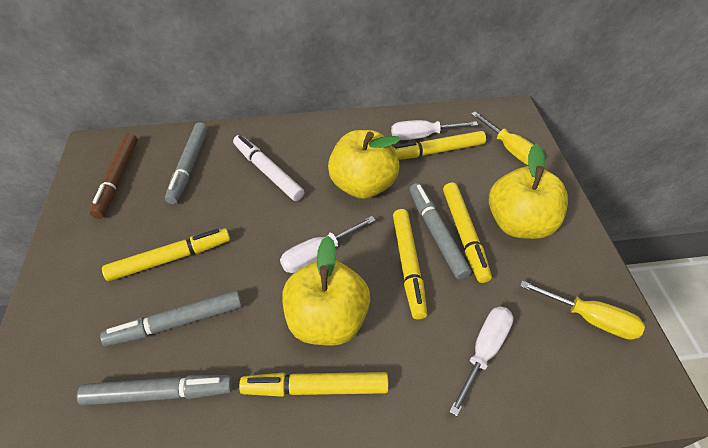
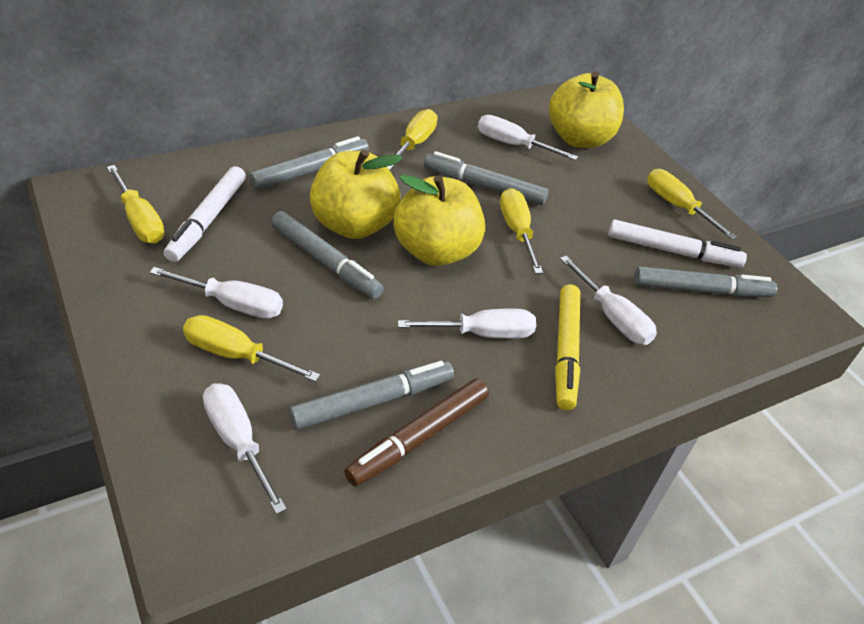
grey marker: [77,375,233,405] [100,291,242,347] [165,122,208,204] [409,183,471,280] = 4 -> [249,136,369,190] [271,211,384,299] [289,361,454,430] [424,151,549,205] [634,266,777,297] = 5
white marker: [233,135,304,201] = 1 -> [164,166,246,262] [608,220,747,268] = 2
white screwdriver: [280,216,376,273] [391,120,478,140] [449,306,513,416] = 3 -> [149,267,283,319] [203,383,287,514] [398,309,536,339] [478,115,578,161] [560,256,657,345] = 5
yellow marker: [102,228,230,281] [239,372,389,397] [393,131,486,160] [393,209,427,319] [443,183,492,283] = 5 -> [555,284,580,411] = 1
yellow screwdriver: [471,112,534,165] [520,280,645,340] = 2 -> [107,165,165,243] [183,315,320,382] [387,109,438,170] [500,188,543,274] [647,169,737,240] = 5

